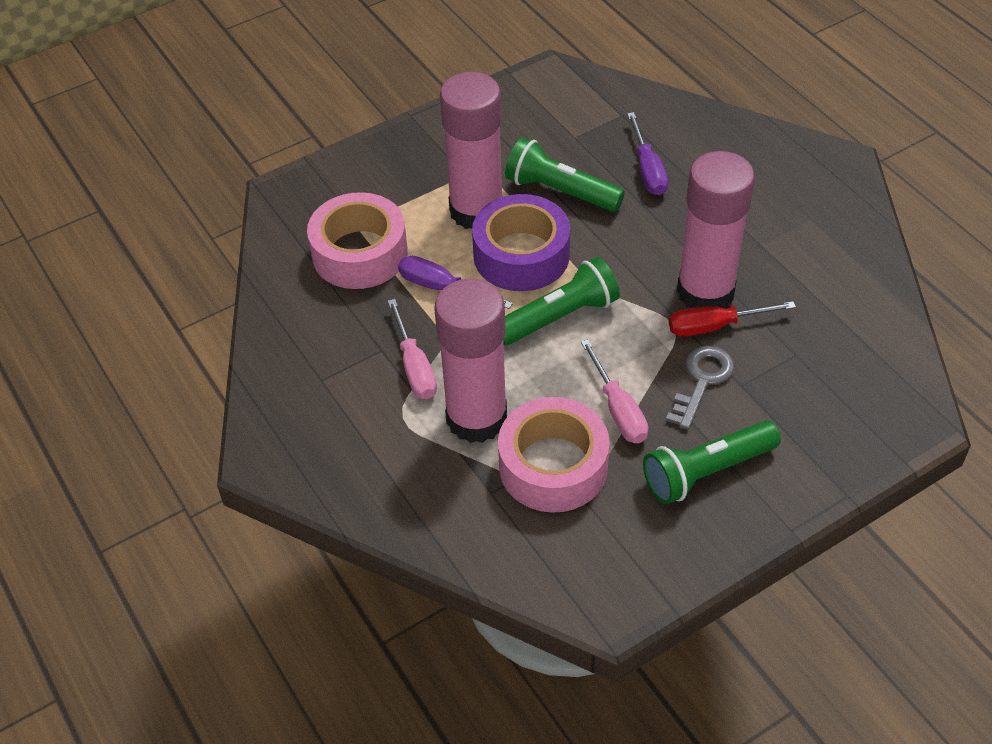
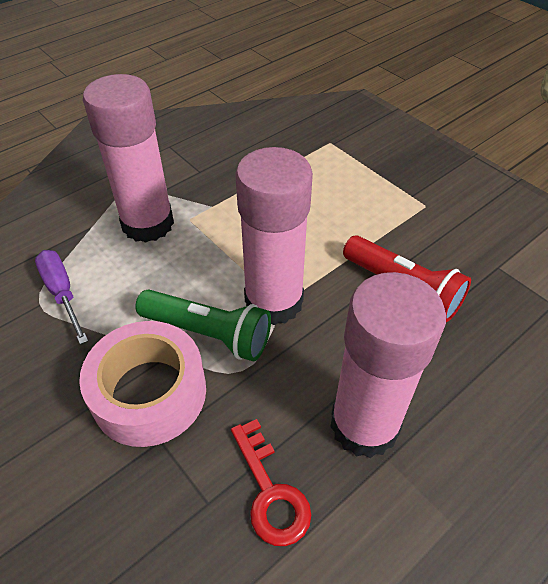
green flashlight: [503,257,620,346] [505,137,625,212] [643,421,781,504] = 3 -> [135,290,271,361] = 1
grey key: [666,346,734,430] = 1 -> none = 0
pink screwdriver: [388,299,437,399] [581,339,648,443] = 2 -> none = 0
pink tape: [307,192,408,289] [498,397,610,513] = 2 -> [79,321,206,447] = 1
purple screwdriver: [398,256,513,309] [627,112,668,195] = 2 -> [35,250,88,345] = 1
purple tape: [472,194,570,291] = 1 -> none = 0
red flashlight: none = 0 -> [343,235,471,322] = 1
red key: none = 0 -> [231,419,311,546] = 1
red screwdriver: [669,301,796,337] = 1 -> none = 0

